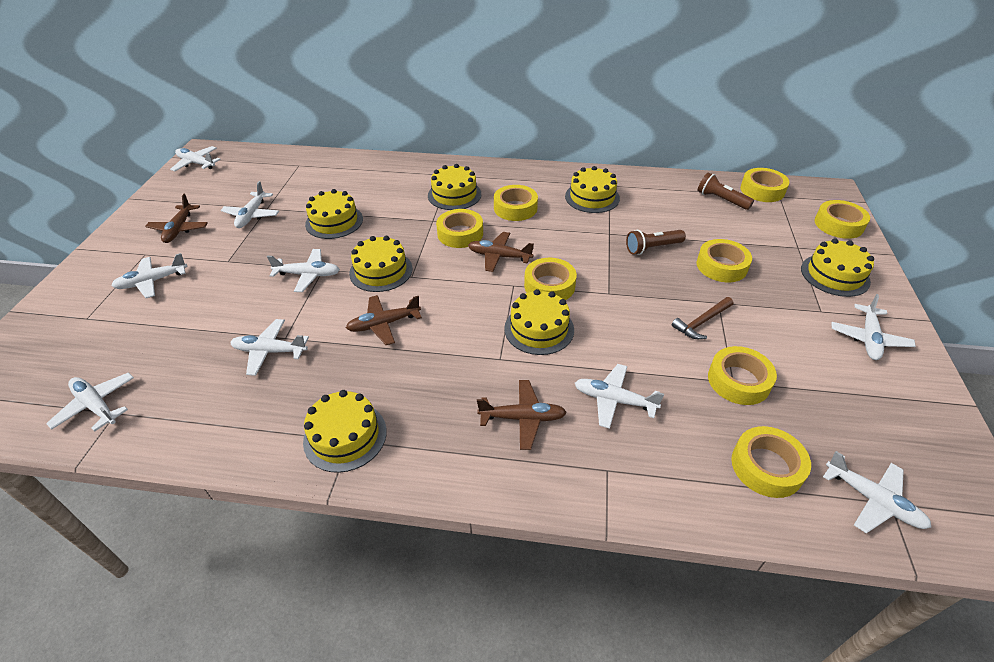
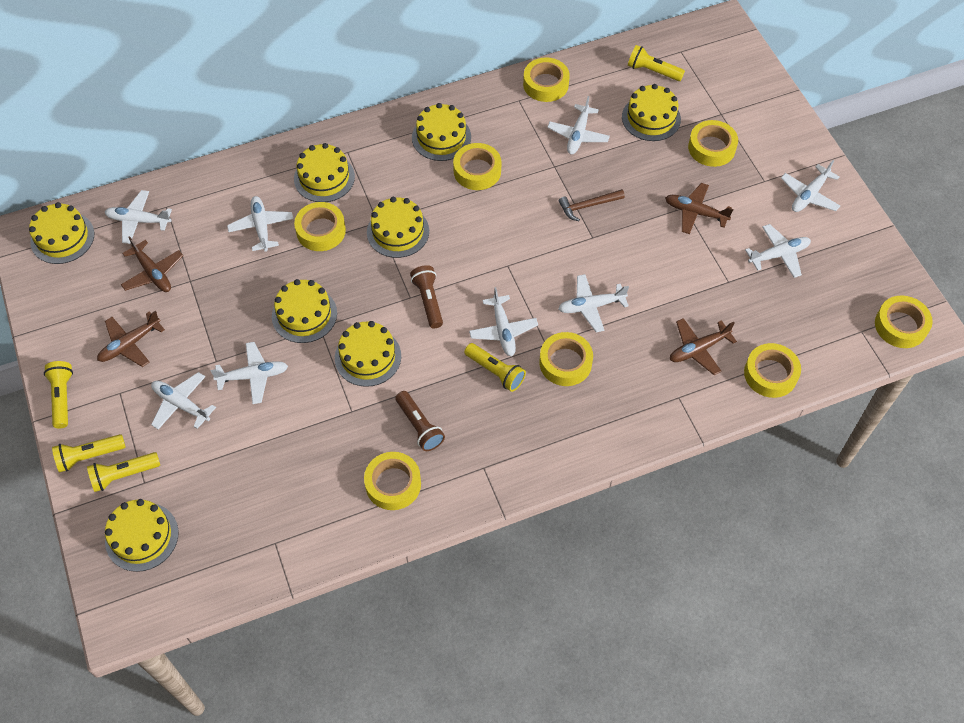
yellow cake: [303,390,387,473] [305,189,363,239] [349,236,413,292] [428,164,481,210] [504,289,574,355] [565,166,620,213] [801,238,874,297] = 7 -> [29,202,94,264] [105,499,178,572] [272,279,337,343] [294,143,355,202] [335,321,401,387] [367,197,429,258] [412,103,471,161] [622,84,681,141] = 8
yellow flashlight: none = 0 -> [44,361,73,429] [52,434,125,473] [87,452,160,492] [464,343,526,392] [628,45,685,81] = 5

